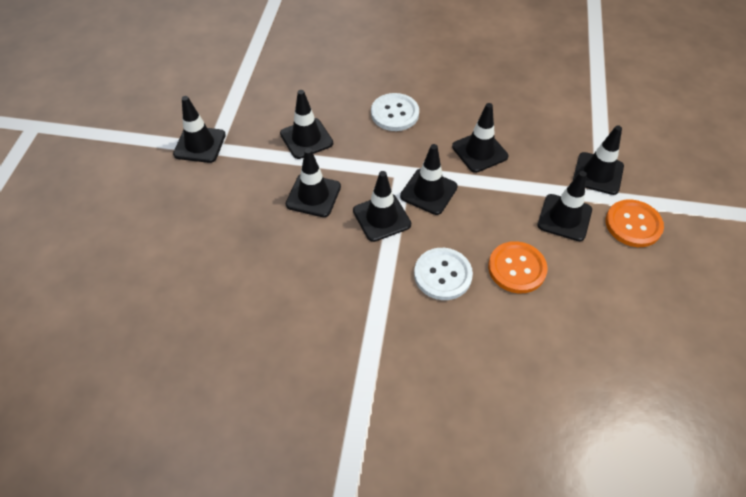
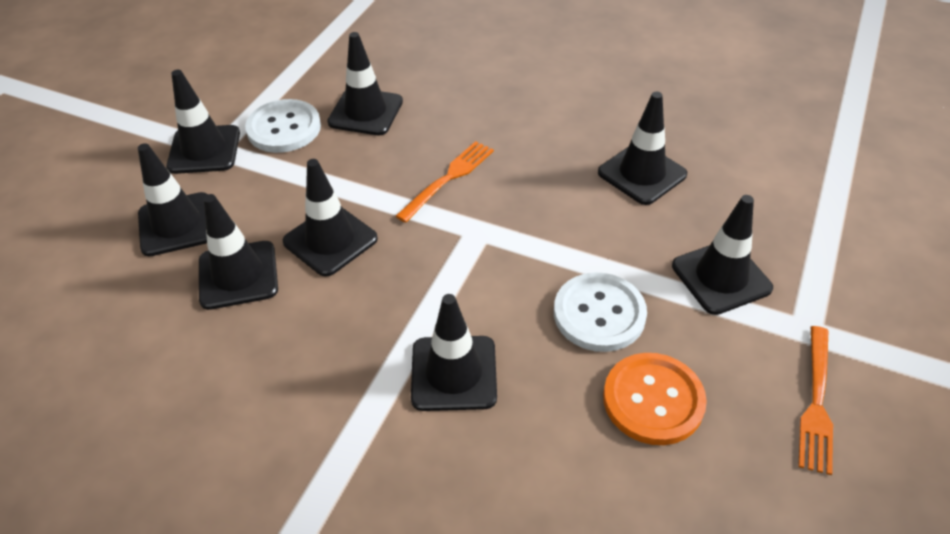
orange button: [488,241,547,294] [606,200,664,247] = 2 -> [603,353,707,445] = 1
orange fork: none = 0 -> [396,141,494,223] [798,326,833,475] = 2

